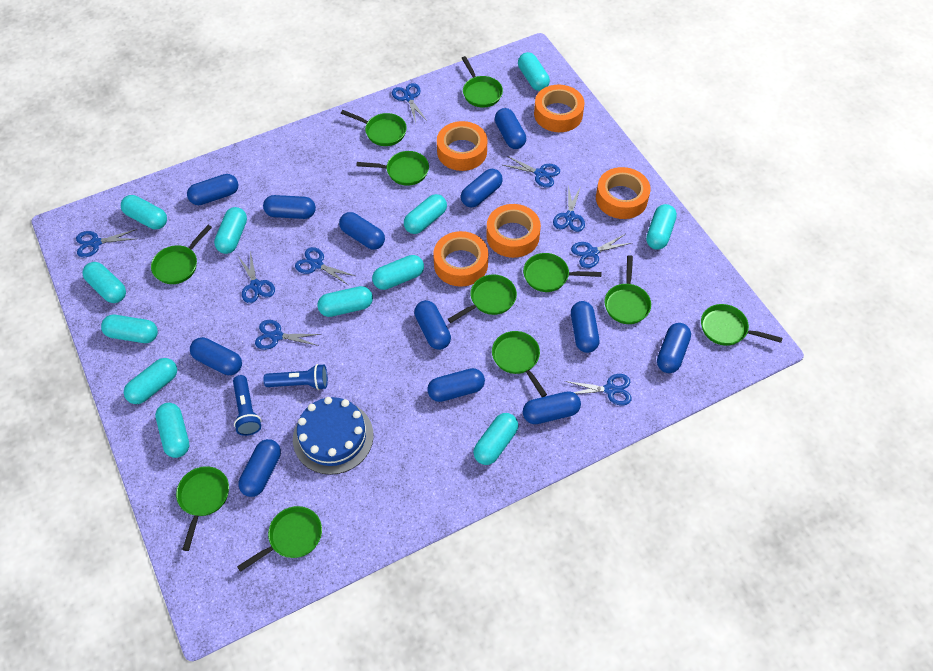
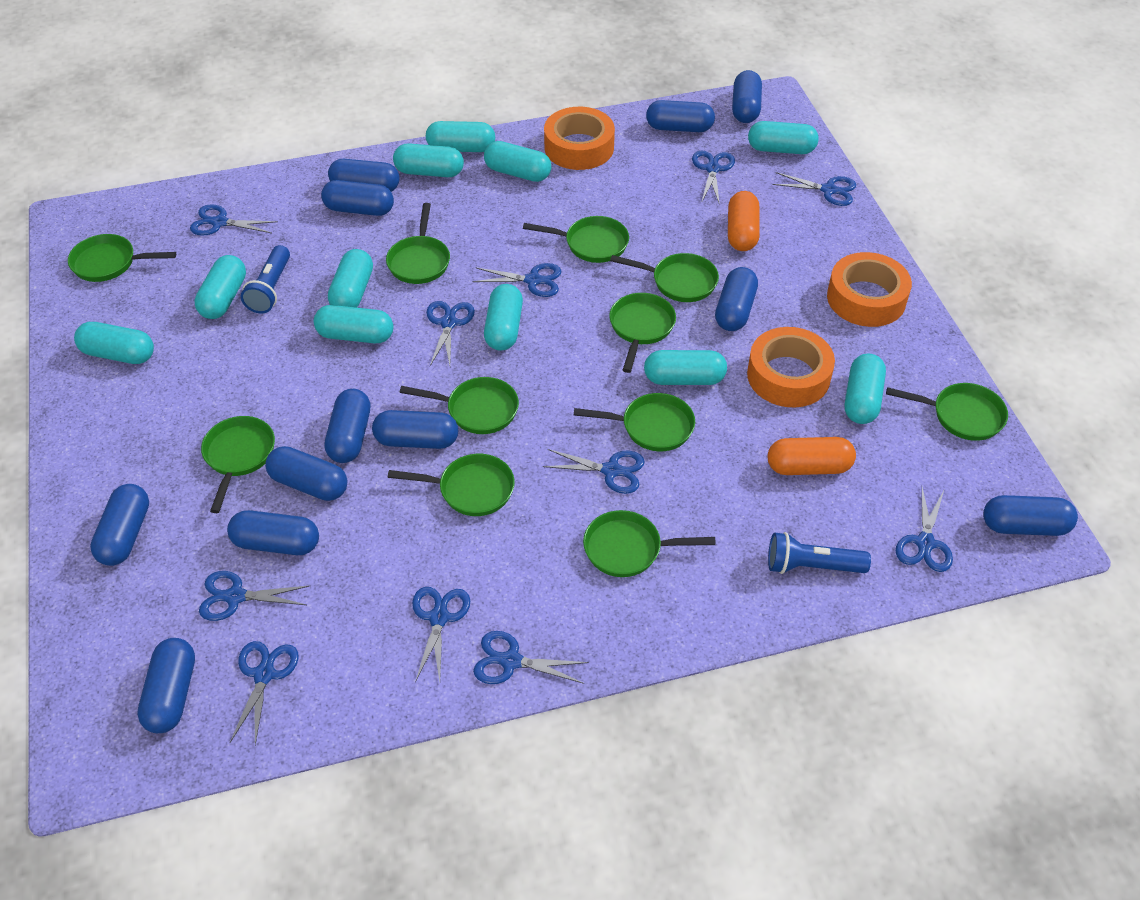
blue cake: [293,397,374,475] = 1 -> none = 0
blue scissors: [76,229,137,257] [238,251,275,303] [255,320,321,350] [295,247,355,285] [392,83,427,123] [503,156,560,188] [553,185,585,232] [565,374,632,405] [571,234,631,268] = 9 -> [190,204,278,236] [199,571,311,621] [230,641,299,745] [412,587,470,682] [426,301,475,366] [473,263,561,297] [473,631,589,684] [543,449,645,494] [692,151,735,205] [772,172,856,206] [896,487,953,572] = 11
orange capsule: none = 0 -> [728,191,760,251] [768,437,856,475] = 2
orange tape: [433,231,488,287] [437,121,487,171] [486,204,541,258] [534,85,584,132] [596,167,651,219] = 5 -> [544,107,615,170] [747,327,835,407] [827,252,912,327] = 3
turquoise capsule: [82,262,126,303] [101,315,158,343] [121,195,167,229] [124,358,177,404] [155,403,189,458] [214,207,247,254] [317,286,373,317] [372,255,424,290] [404,194,447,234] [473,413,518,465] [518,52,550,91] [646,204,677,250] = 12 -> [74,322,154,364] [194,255,246,319] [314,305,393,343] [328,249,373,308] [393,143,464,177] [426,121,495,152] [484,141,551,182] [484,284,523,351] [644,350,727,385] [748,121,819,154] [845,354,886,424] = 11

